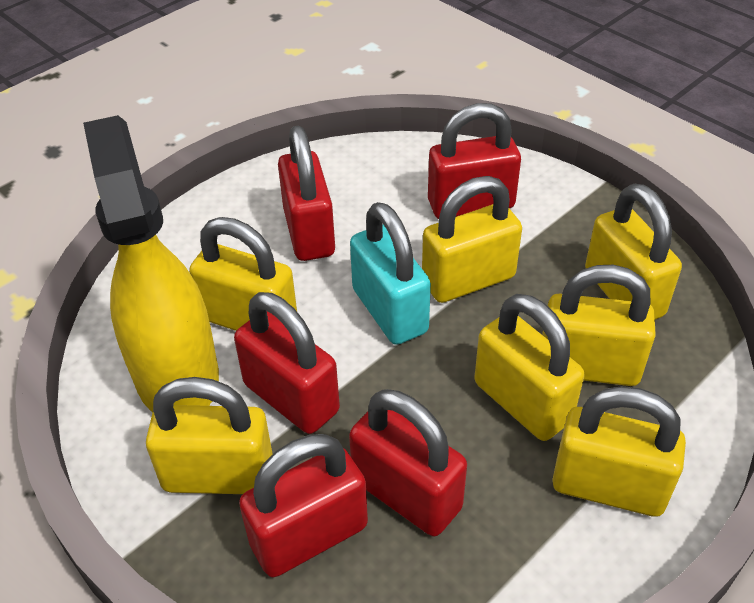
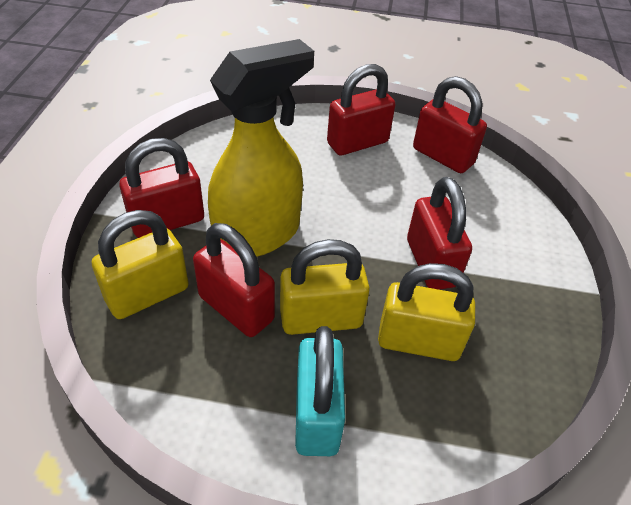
yellow padlock: [146,377,273,494] [189,217,297,331] [422,176,522,303] [474,294,584,441] [542,265,656,386] [552,386,686,517] [585,184,682,320] = 7 -> [92,210,189,319] [280,239,370,335] [378,263,475,361] = 3

